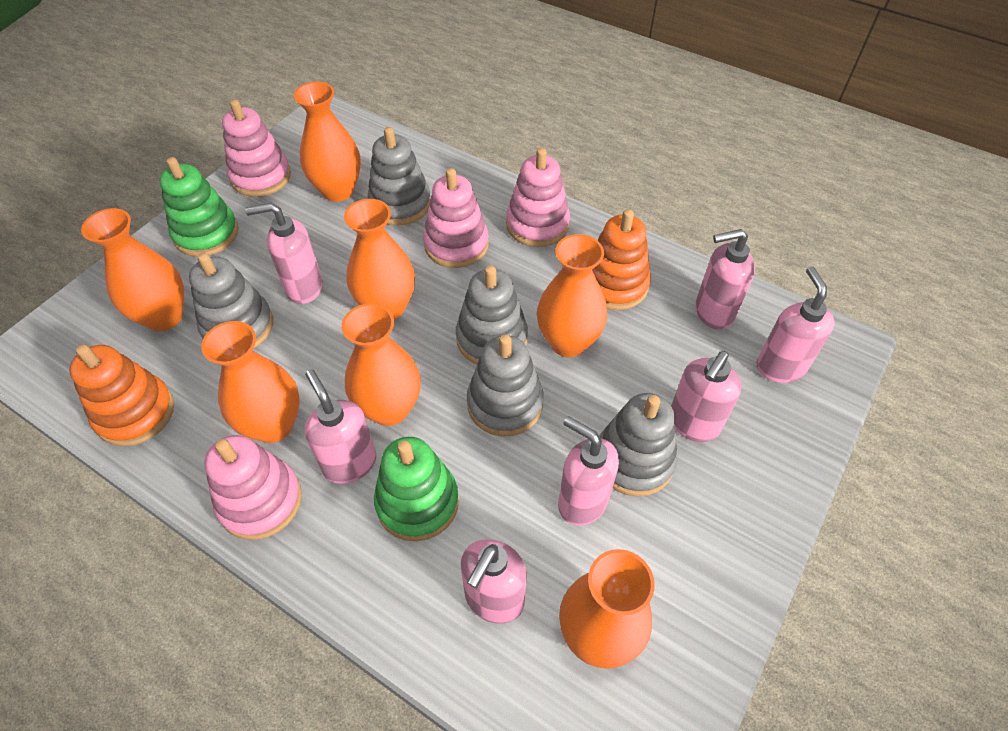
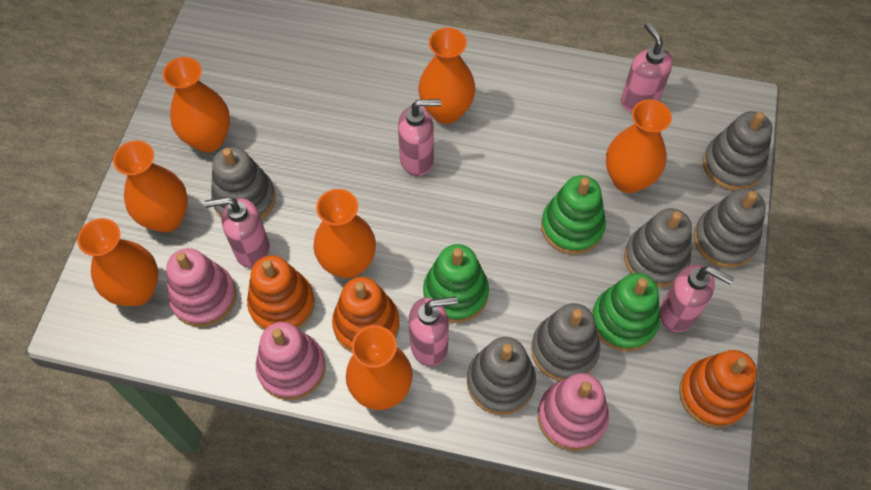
green stacking toy: [159,157,239,257] [374,437,459,541] = 2 -> [423,244,489,323] [541,175,606,255] [592,273,660,352] = 3
grey stacking toy: [189,253,273,348] [368,127,431,225] [456,265,528,364] [467,334,544,437] [599,393,678,497] = 5 -> [211,147,276,221] [467,337,536,415] [531,303,600,381] [624,208,692,287] [693,189,766,268] [703,111,772,191] = 6
orange stacking toy: [69,344,174,446] [592,209,651,310] = 2 -> [247,256,315,330] [332,277,400,353] [679,350,757,428] = 3
pink soap dispenser: [245,203,323,304] [305,369,376,484] [460,539,527,624] [558,416,619,525] [671,351,741,442] [695,229,755,330] [756,267,835,383] = 7 -> [204,196,270,268] [398,99,441,176] [409,296,458,366] [621,22,673,113] [660,264,734,332] = 5
pink stacking toy: [204,435,302,540] [222,99,291,197] [423,168,489,268] [506,148,570,247] = 4 -> [166,248,236,327] [256,322,325,400] [538,373,609,451] = 3

